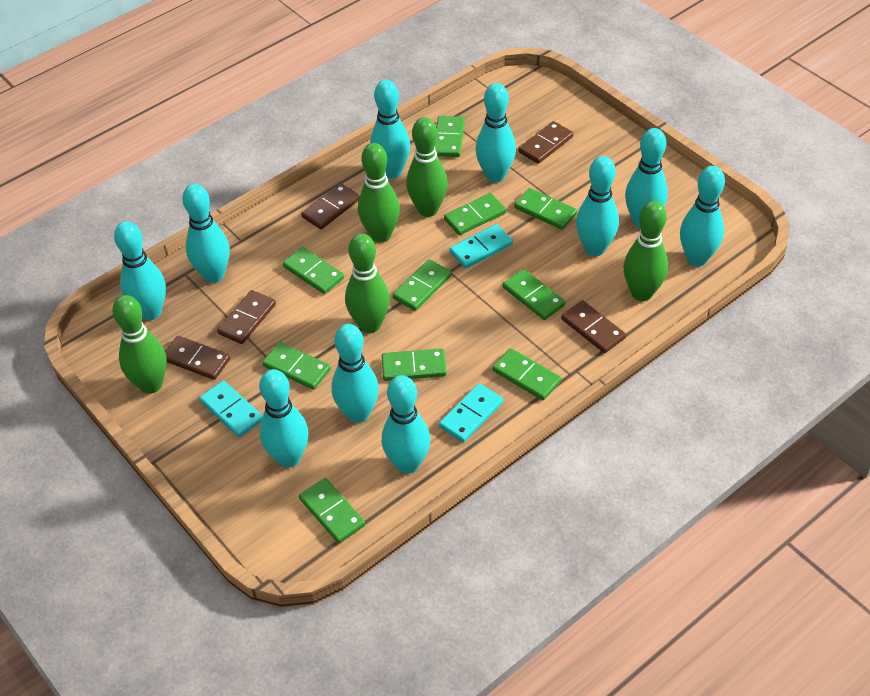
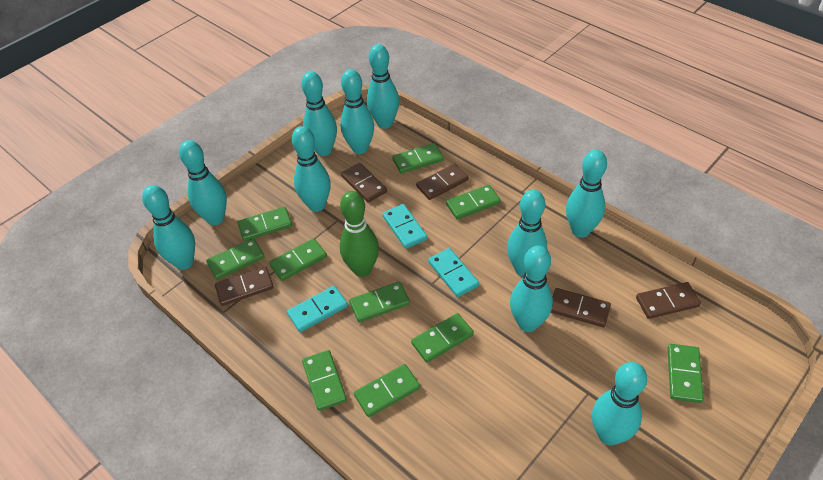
green bowling pin: [112,295,167,394] [345,233,390,333] [358,143,400,242] [406,117,448,217] [623,201,668,301] = 5 -> [340,191,379,277] = 1

